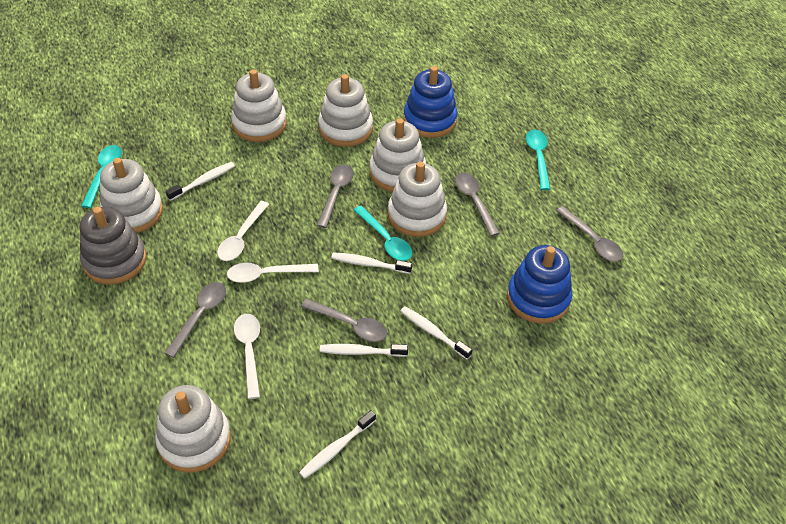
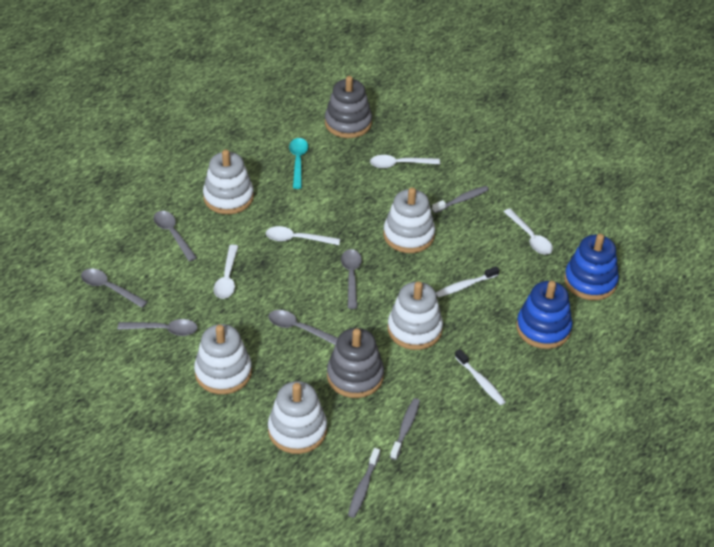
grey stacking toy: [80,207,146,285] = 1 -> [325,76,372,138] [327,328,384,398] = 2
grey toothbrush: none = 0 -> [348,448,380,518] [390,398,420,460] [432,186,489,213] = 3
turquoise spoon: [81,145,122,208] [354,206,412,261] [526,130,550,190] = 3 -> [289,138,308,189] = 1
white spoon: [217,201,269,261] [227,263,319,283] [234,314,260,399] = 3 -> [214,245,238,299] [266,226,340,245] [370,155,440,168] [504,209,553,255] = 4
white stacking toy: [100,158,163,233] [155,385,231,473] [231,69,287,142] [318,74,373,147] [370,118,426,192] [388,162,447,237] = 6 -> [194,324,252,394] [203,150,254,214] [268,381,327,454] [384,188,435,253] [388,282,443,350] = 5
white toothbrush: [166,162,235,201] [299,410,376,479] [320,344,408,357] [331,253,412,274] [400,306,472,359] = 5 -> [436,266,499,297] [455,349,506,405] = 2

